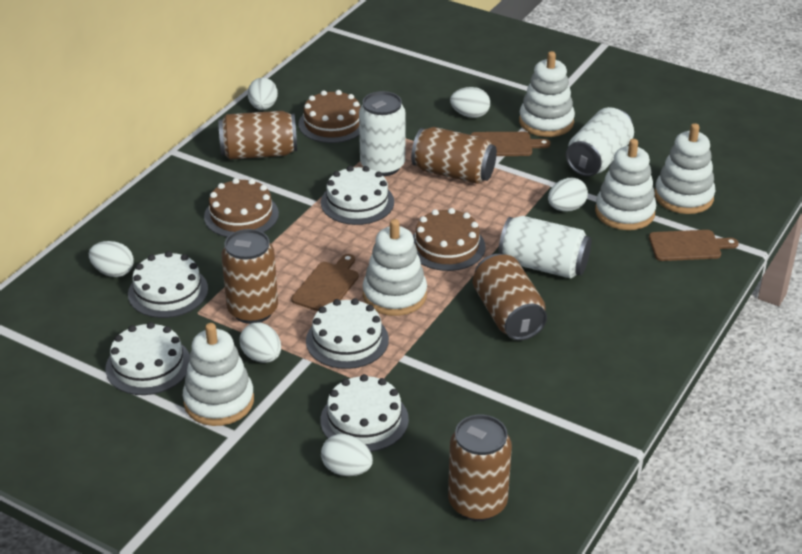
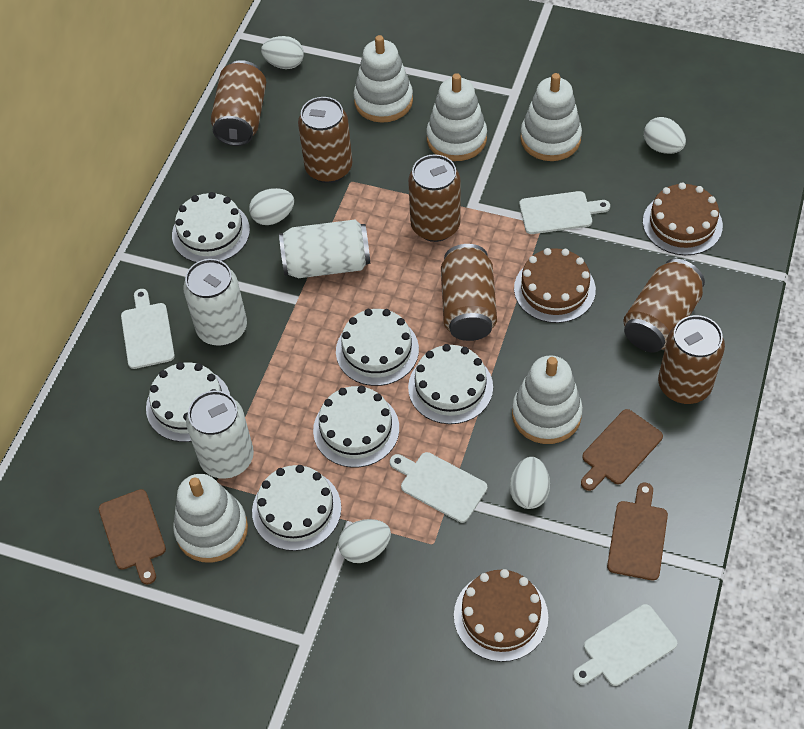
brown can: [218,111,297,160] [221,229,278,324] [411,127,497,184] [448,415,512,521] [473,254,547,341] = 5 -> [211,60,266,146] [298,97,352,183] [408,154,460,242] [441,244,497,341] [623,259,705,352] [658,315,725,404] = 6
white cake: [106,322,190,395] [128,251,208,318] [306,298,389,369] [320,374,409,452] [321,166,394,225] = 5 -> [146,362,230,442] [172,192,250,263] [252,465,341,551] [313,386,399,468] [336,309,419,386] [408,344,493,424] = 6
white cutting board: none = 0 -> [121,289,175,369] [390,452,487,523] [519,191,610,234] [573,604,677,686] = 4
white egg: [89,241,134,277] [239,322,281,363] [248,78,278,110] [321,434,373,476] [450,87,490,118] [548,178,588,212] = 6 -> [249,188,294,225] [261,36,304,69] [338,519,391,563] [510,457,550,509] [644,117,686,154] = 5

